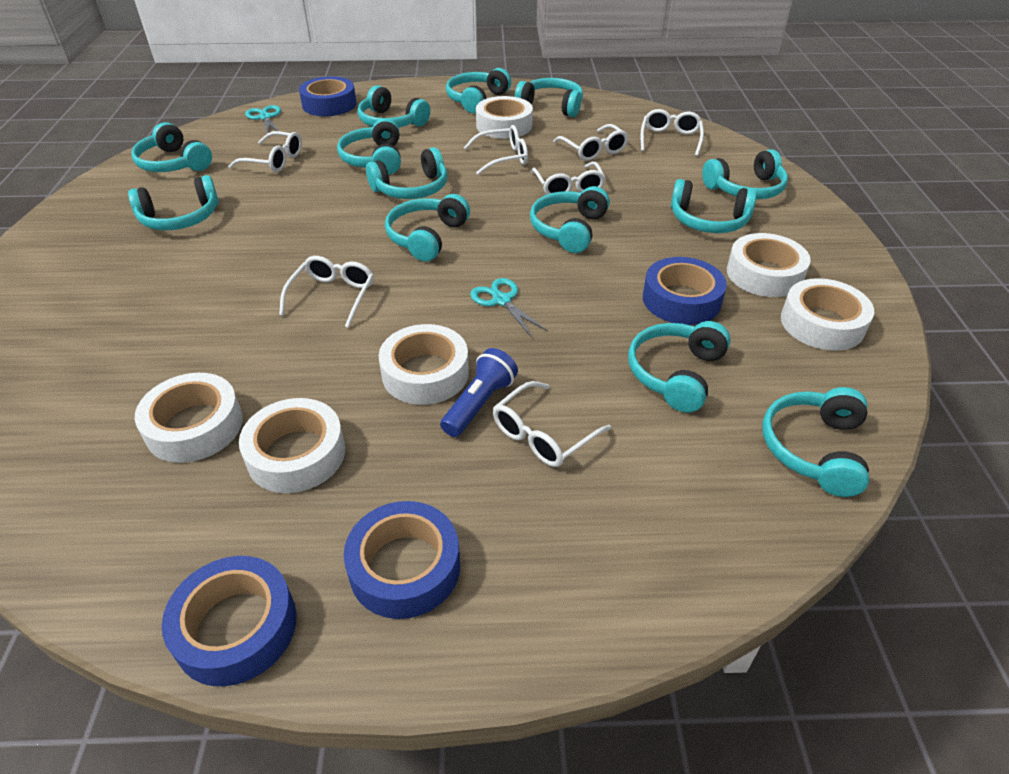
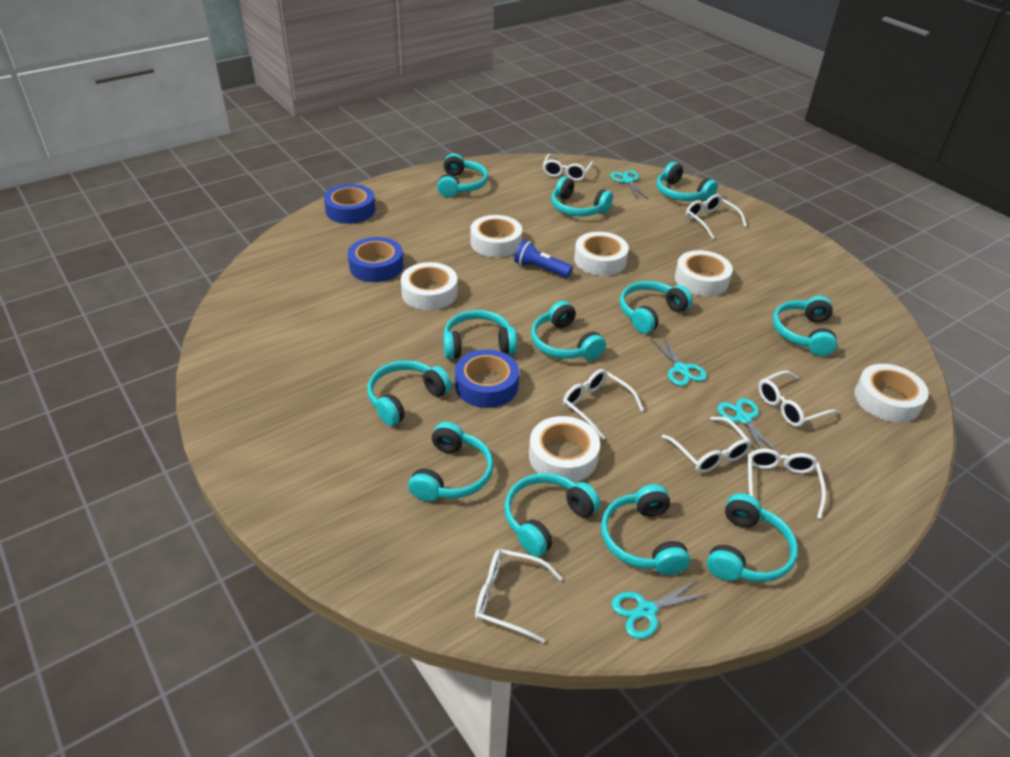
blue tape: [162,556,296,686] [299,76,356,116] [344,501,460,619] [643,257,727,325] = 4 -> [324,184,375,224] [348,237,403,282] [455,349,519,408] = 3
turquoise headphones: [128,175,219,230] [131,122,212,172] [337,118,401,175] [358,85,430,127] [366,147,447,199] [385,194,470,262] [446,68,511,113] [515,78,583,117] [530,186,610,253] [628,321,731,413] [671,179,757,233] [702,149,788,199] [762,387,869,497] = 13 -> [367,360,452,426] [408,422,494,502] [437,153,488,197] [443,310,517,359] [504,473,600,557] [531,301,606,360] [551,176,613,216] [601,484,690,575] [620,281,693,334] [657,162,718,201] [707,493,798,582] [773,296,837,356] = 12
turquoise scissors: [245,105,281,134] [470,278,548,337] = 2 -> [610,170,648,199] [612,579,710,639] [651,335,707,386] [717,398,777,452] = 4

